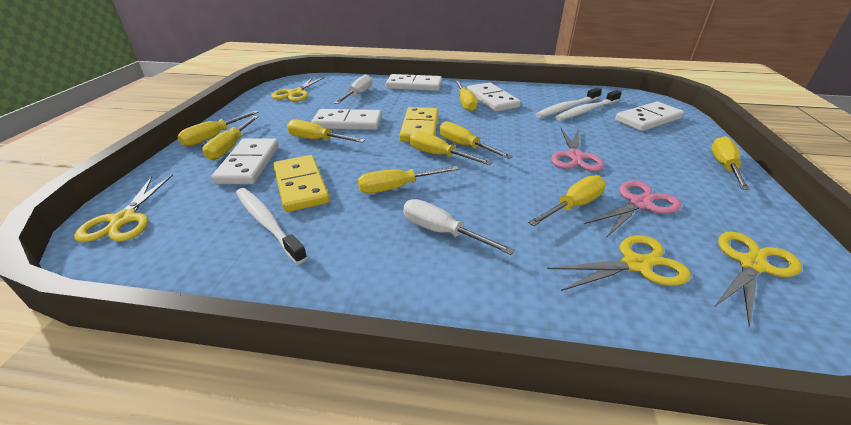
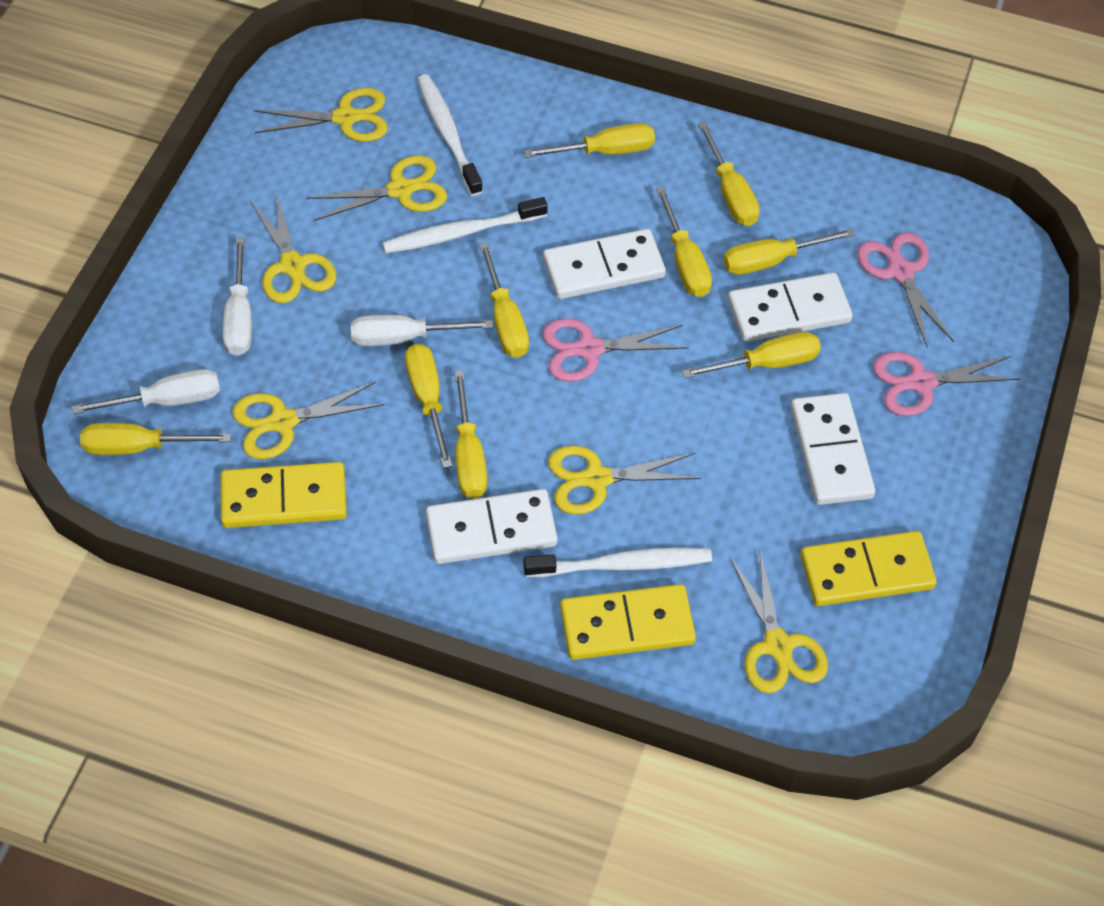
pink scissors: [551,128,604,171] [584,180,681,239] = 2 -> [542,318,689,382] [857,232,954,347] [873,352,1021,416] = 3
white domino: [211,138,279,184] [311,109,382,130] [386,74,442,91] [467,82,521,112] [615,102,684,131] = 5 -> [426,489,558,564] [543,229,666,299] [728,273,853,342] [791,393,875,505] = 4
white screwdriver: [334,74,372,104] [403,199,515,255] = 2 -> [72,369,220,414] [223,237,252,356] [351,315,493,346] = 3
yellow domino: [273,155,330,212] [399,107,438,142] = 2 -> [221,462,347,528] [560,584,696,660] [800,531,937,606] = 3
yellow scissors: [74,174,173,242] [271,77,325,101] [547,235,691,291] [713,232,802,326] = 4 -> [232,381,384,459] [249,191,336,303] [254,88,388,142] [306,155,447,221] [548,446,701,515] [729,551,828,694] = 6

